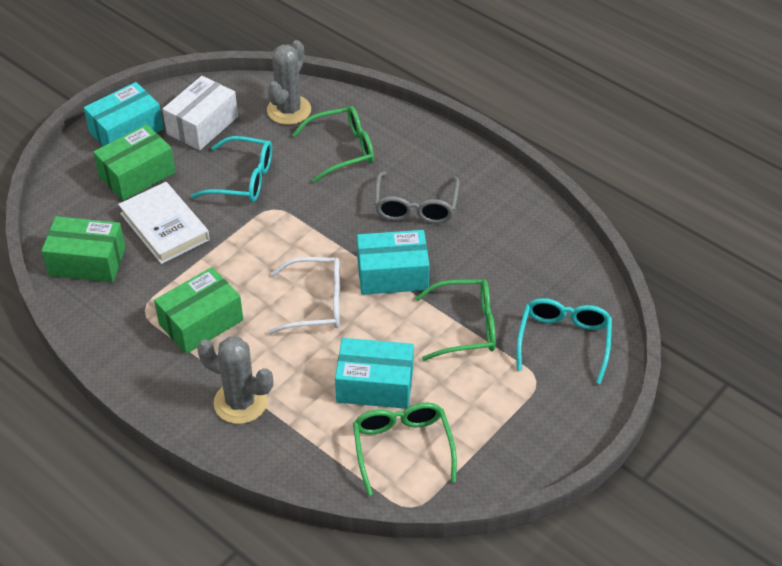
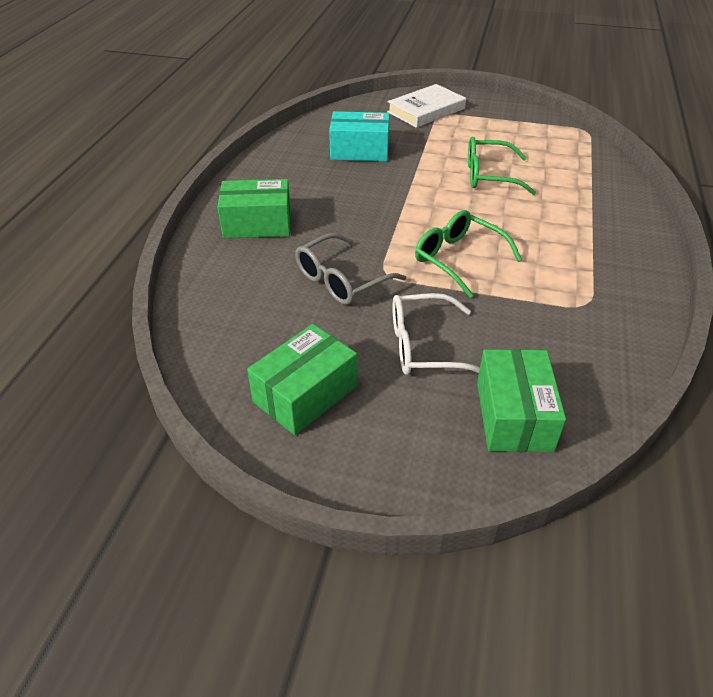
green glasses: [292,106,374,183] [353,403,457,496] [415,279,496,361] = 3 -> [415,210,522,298] [468,137,536,195] = 2
grey cactus: [197,337,273,424] [267,40,311,125] = 2 -> none = 0
turquoise box: [84,82,164,146] [335,338,414,409] [357,230,430,295] = 3 -> [329,111,390,161] = 1
turquoise glasses: [191,136,272,202] [517,298,612,384] = 2 -> none = 0
white box: [162,76,238,150] = 1 -> none = 0

